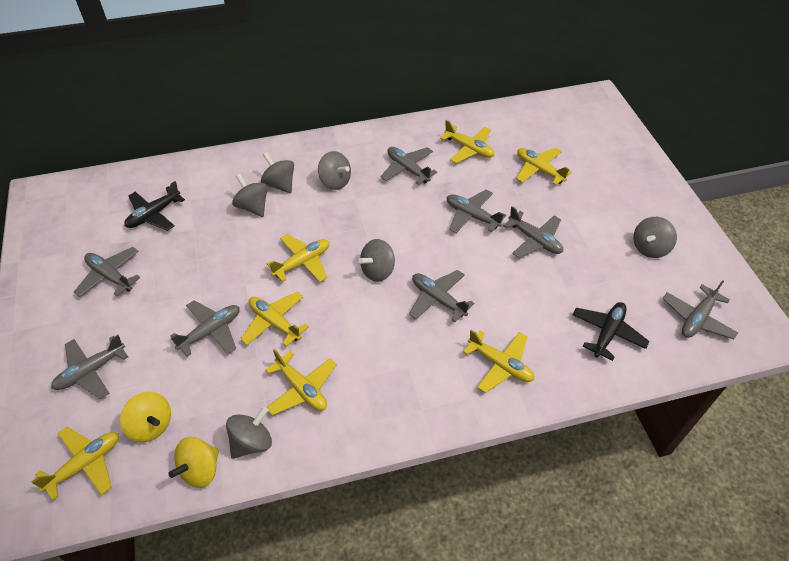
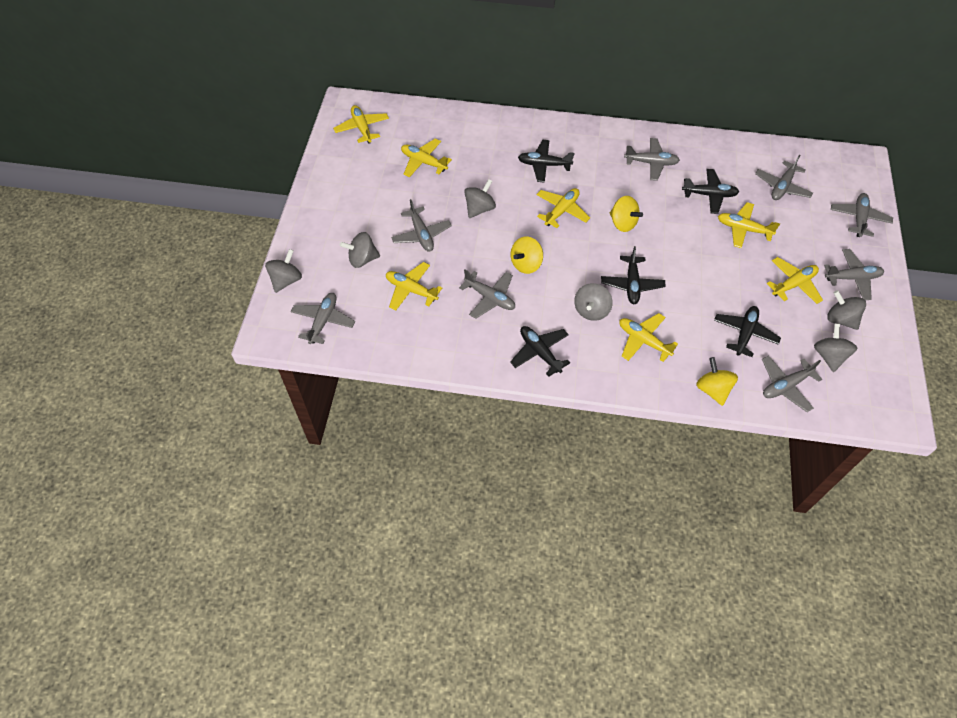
black plane: [124,181,185,231] [572,302,650,361] = 2 -> [510,326,570,377] [518,140,575,183] [601,246,666,304] [682,169,739,214] [714,306,781,357] = 5
yellow spinning top: [120,392,171,442] [168,437,219,488] = 2 -> [511,236,543,274] [610,196,643,232] [696,357,738,406] = 3

